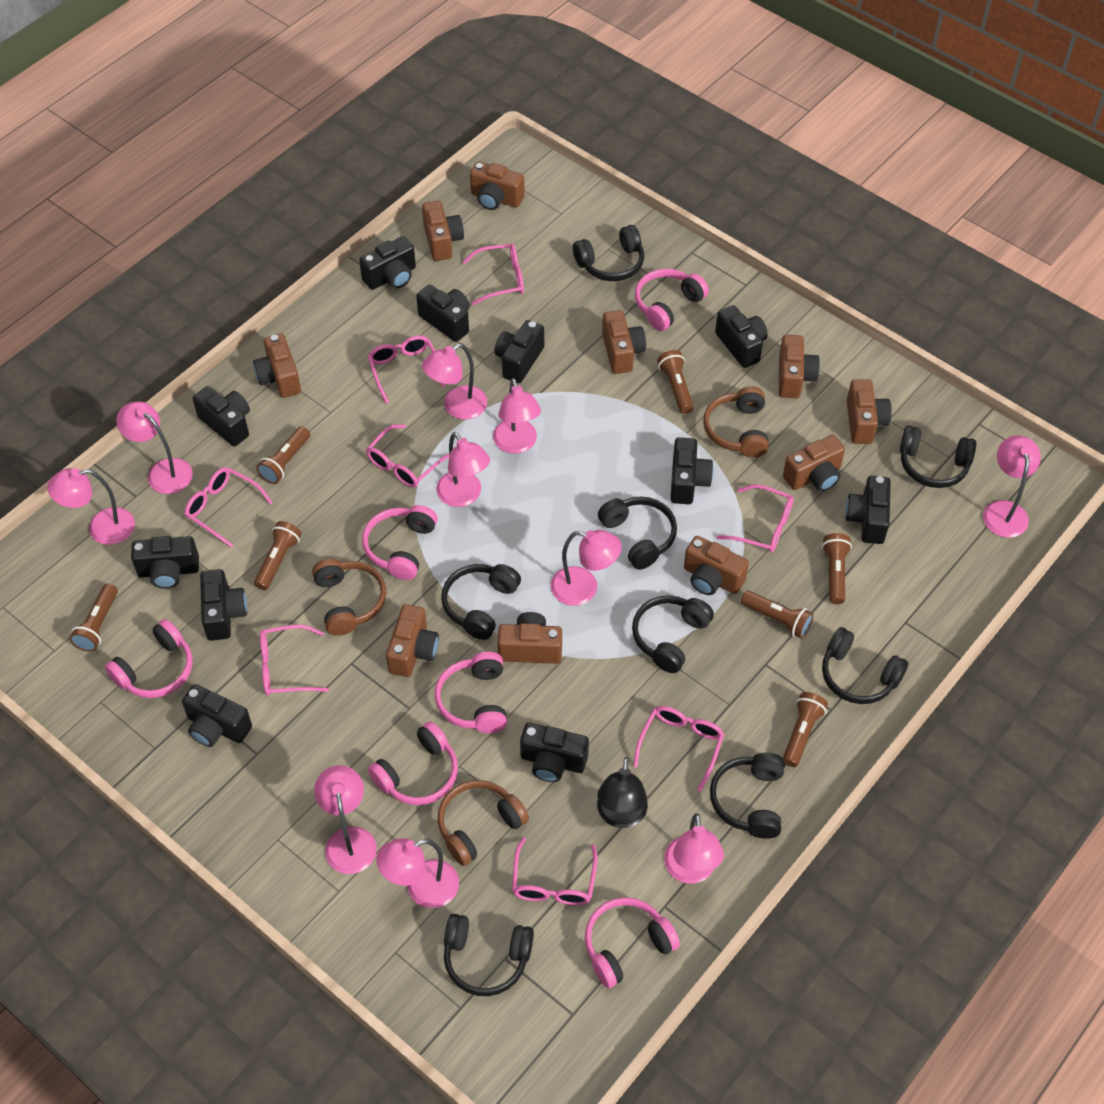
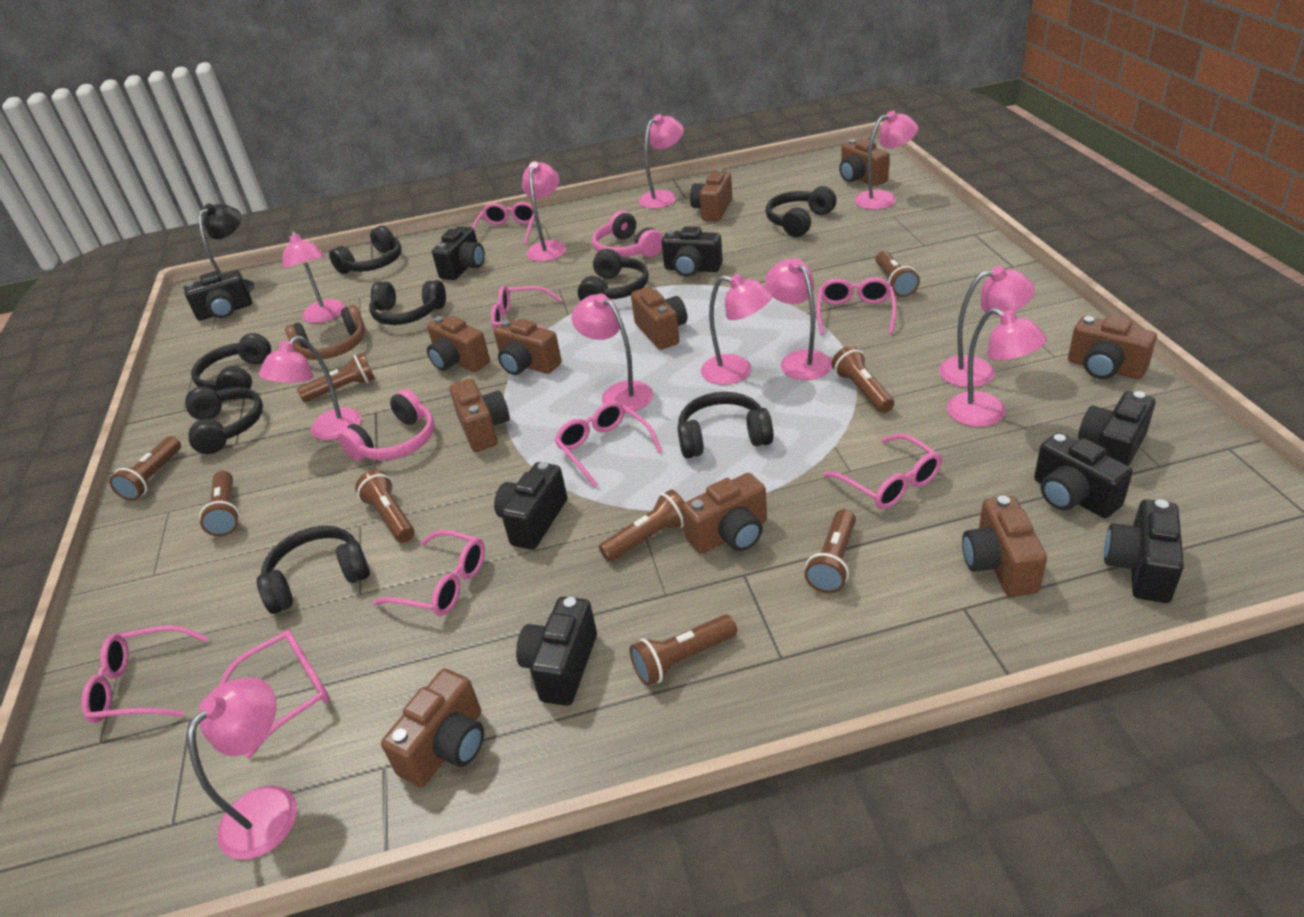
black camera: [131,536,199,589] [182,684,252,747] [193,386,250,446] [200,569,247,641] [359,236,416,290] [416,284,470,342] [494,320,544,383] [520,722,589,782] [670,437,713,504] [715,305,768,368] [845,476,891,544] = 11 -> [184,270,252,321] [432,226,485,280] [494,462,567,550] [516,597,597,706] [662,227,723,277] [1034,432,1133,518] [1078,391,1156,466] [1104,499,1184,603] = 8
brown flashlight: [69,584,118,652] [254,521,302,590] [256,426,310,484] [657,350,694,414] [741,591,814,639] [783,692,828,767] [822,533,852,604] = 7 -> [109,436,181,501] [199,471,240,536] [297,353,375,402] [355,470,414,543] [599,489,685,562] [630,614,737,686] [805,509,856,593] [832,346,894,413] [875,251,920,297] = 9
brown headphones: [312,559,386,636] [438,780,529,866] [703,386,769,458] = 3 -> [285,305,365,360] = 1
pink headphones: [105,619,193,698] [362,505,438,580] [368,721,458,805] [435,652,507,734] [585,897,680,988] [635,269,709,331] = 6 -> [338,389,435,461] [592,211,663,257] = 2
pink lamp: [47,468,135,545] [116,401,193,494] [314,765,377,874] [376,838,459,908] [422,344,487,419] [436,432,490,507] [493,378,541,454] [551,530,622,606] [664,813,724,884] [983,435,1041,538] = 10 -> [187,677,297,860] [259,336,362,440] [282,231,345,323] [522,161,566,262] [571,294,653,413] [639,114,684,209] [701,274,773,385] [765,258,832,380] [855,111,918,210] [939,266,1035,388] [946,308,1047,427] = 11

